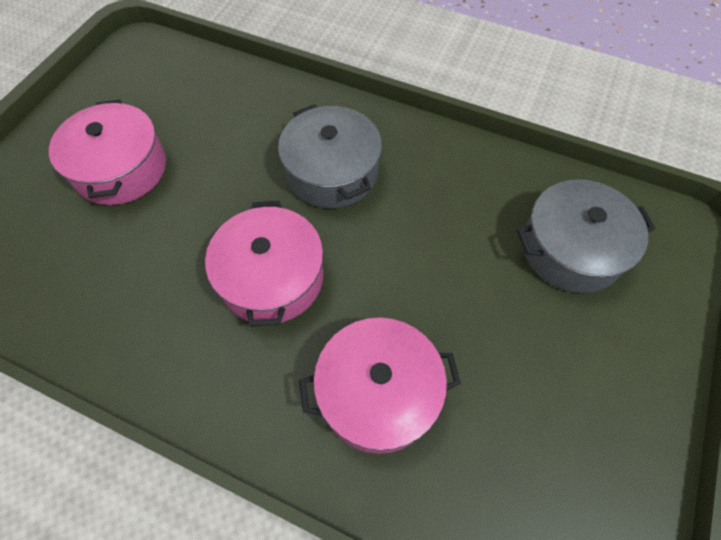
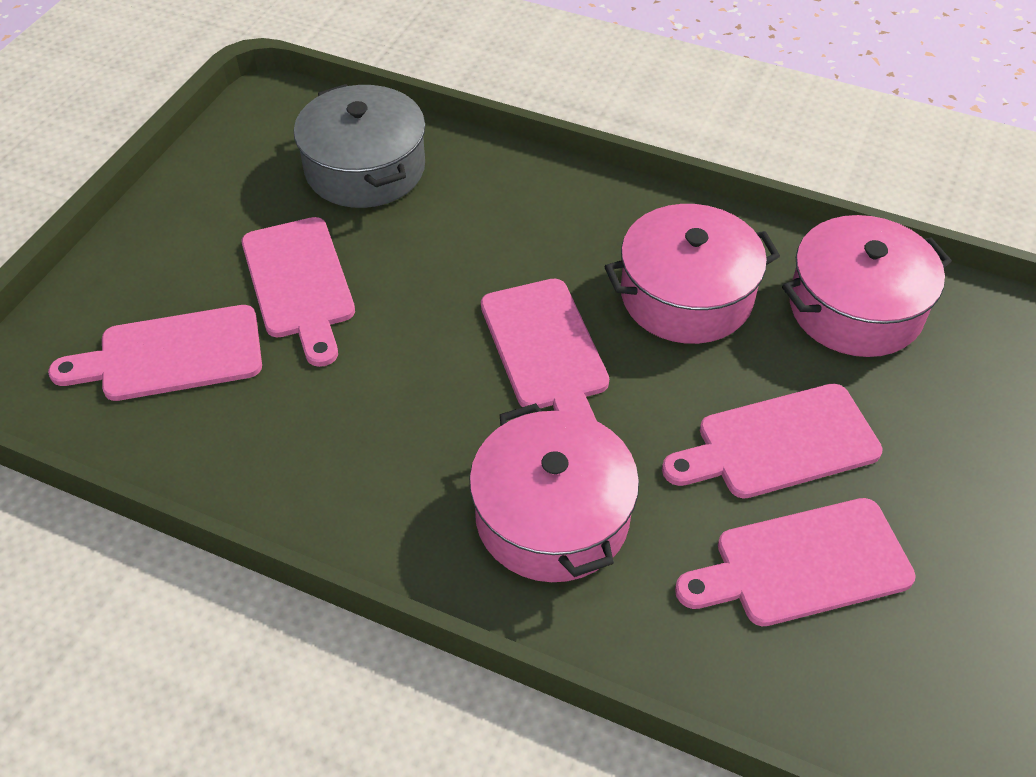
grey pot: [278,104,382,208] [517,179,655,293] = 2 -> [294,84,425,208] = 1
pink cutting board: none = 0 -> [48,305,262,401] [242,217,355,367] [481,279,609,421] [662,384,883,499] [675,498,916,626] = 5

